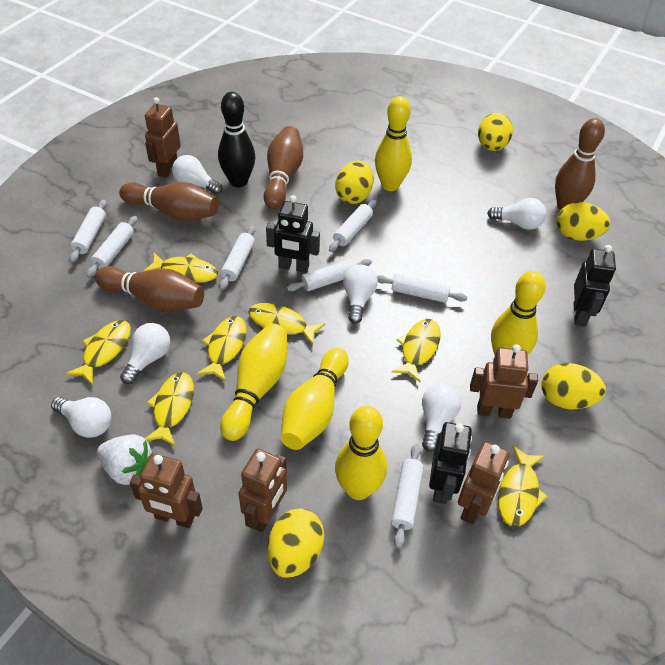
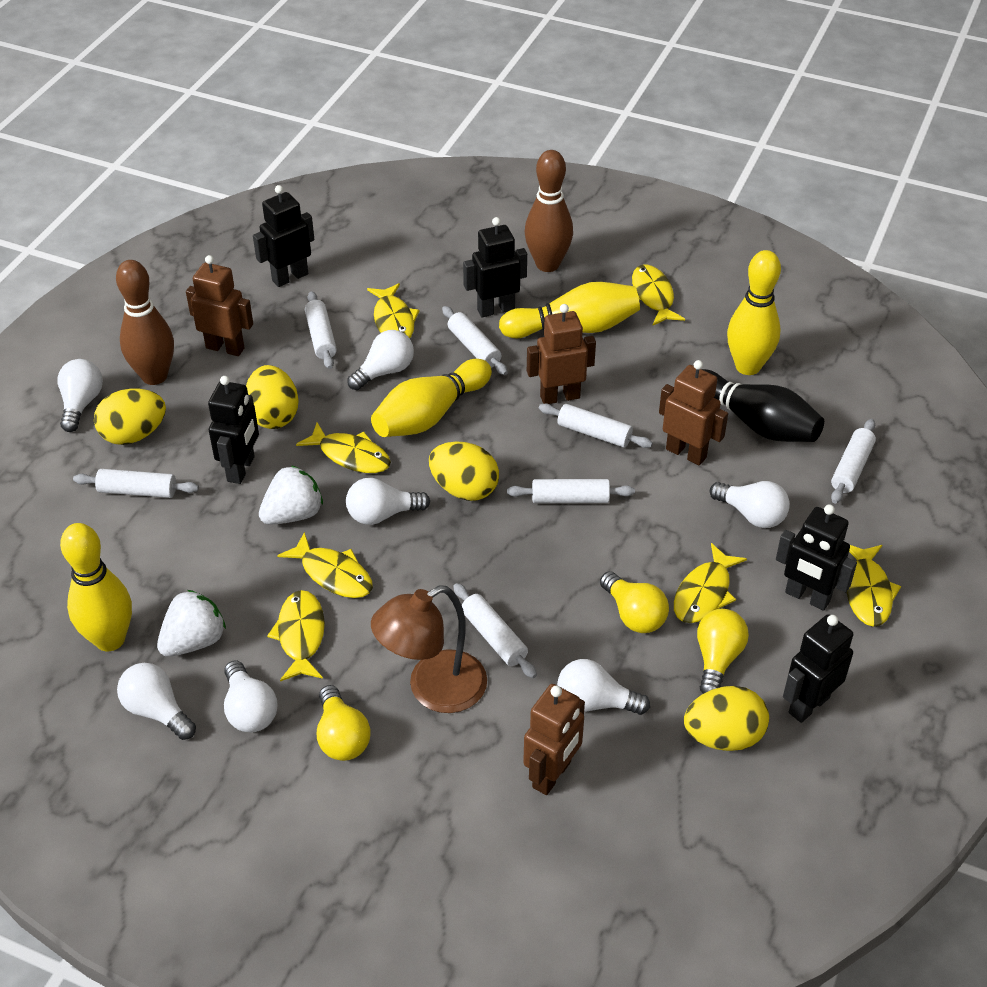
black robot: [266,195,320,273] [429,422,472,504] [574,245,616,327] = 3 -> [208,376,259,484] [253,185,314,287] [463,217,527,317] [776,504,857,611] [783,614,853,723] = 5
brown bowling pin: [95,266,204,312] [119,182,219,221] [264,126,303,209] [555,118,605,210] = 4 -> [116,260,174,385] [525,150,573,272] = 2
brown lamp: none = 0 -> [371,586,487,713] = 1
brown robot: [130,453,203,528] [145,97,181,178] [238,449,287,533] [458,441,510,525] [470,344,538,418] = 5 -> [186,255,253,356] [523,684,585,795] [527,304,596,404] [659,360,728,465] = 4
white light bulb: [51,397,112,438] [120,323,170,384] [172,155,222,195] [343,265,378,324] [422,383,461,452] [487,198,546,230] = 6 -> [57,359,103,432] [117,663,196,740] [224,660,278,732] [346,478,430,525] [347,330,414,390] [557,659,650,715] [710,481,790,528] = 7
white strawberry: [97,434,153,485] = 1 -> [157,590,226,657] [259,465,323,525] = 2
yellow bowling pin: [220,323,287,441] [281,348,349,450] [335,406,387,500] [375,96,412,191] [491,271,546,355] = 5 -> [60,523,132,651] [371,359,492,437] [499,282,640,338] [727,250,781,375] = 4
yellow egg: [268,508,324,578] [335,160,374,204] [478,113,513,151] [542,363,606,410] [557,202,610,241] = 5 -> [94,389,166,445] [246,365,298,429] [429,441,499,501] [684,686,769,751] = 4
yellow light bulb: none = 0 -> [317,685,371,761] [600,571,669,633] [697,609,749,694] = 3

